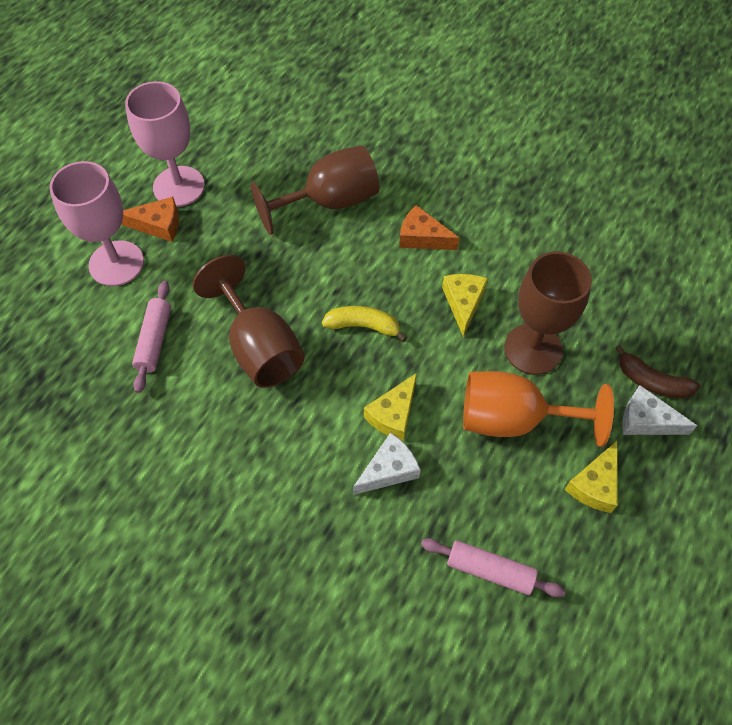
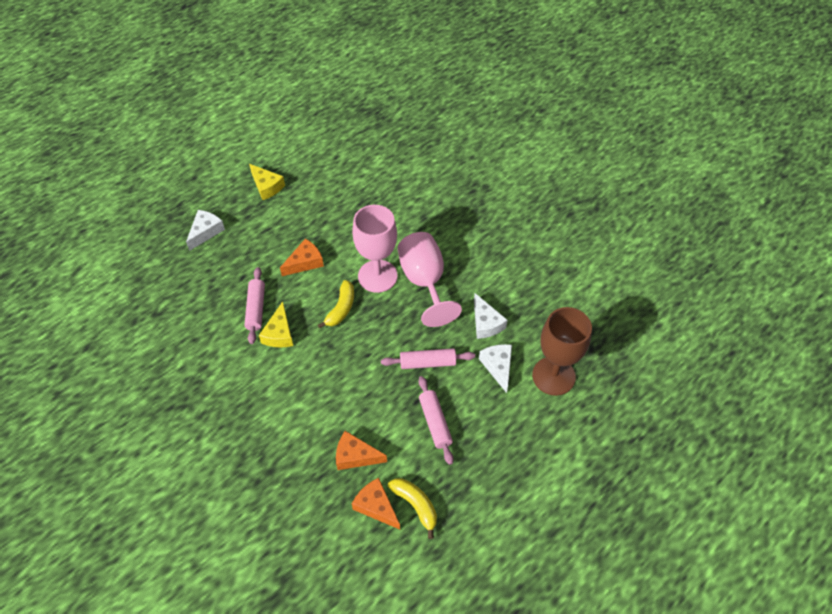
brown banana: [615,345,700,399] = 1 -> none = 0
brown goblet: [193,255,305,388] [250,145,379,235] [504,251,592,375] = 3 -> [532,307,592,396] = 1
orange cheese: [121,197,179,242] [399,205,459,250] = 2 -> [280,239,324,276] [336,431,387,470] [352,478,400,529] = 3
orange goblet: [463,371,614,447] = 1 -> none = 0
pink rolling pin: [132,281,171,393] [421,538,565,597] = 2 -> [244,267,265,344] [381,348,475,369] [418,376,454,465] = 3
white cheese: [353,433,420,495] [622,385,697,435] = 2 -> [186,210,225,251] [474,293,508,339] [479,344,512,393] = 3
yellow banana: [322,306,407,342] = 1 -> [318,280,354,329] [388,478,437,539] = 2
yellow cheese: [364,373,417,441] [442,274,488,337] [564,441,618,513] = 3 -> [249,164,285,200] [259,301,293,347] = 2

